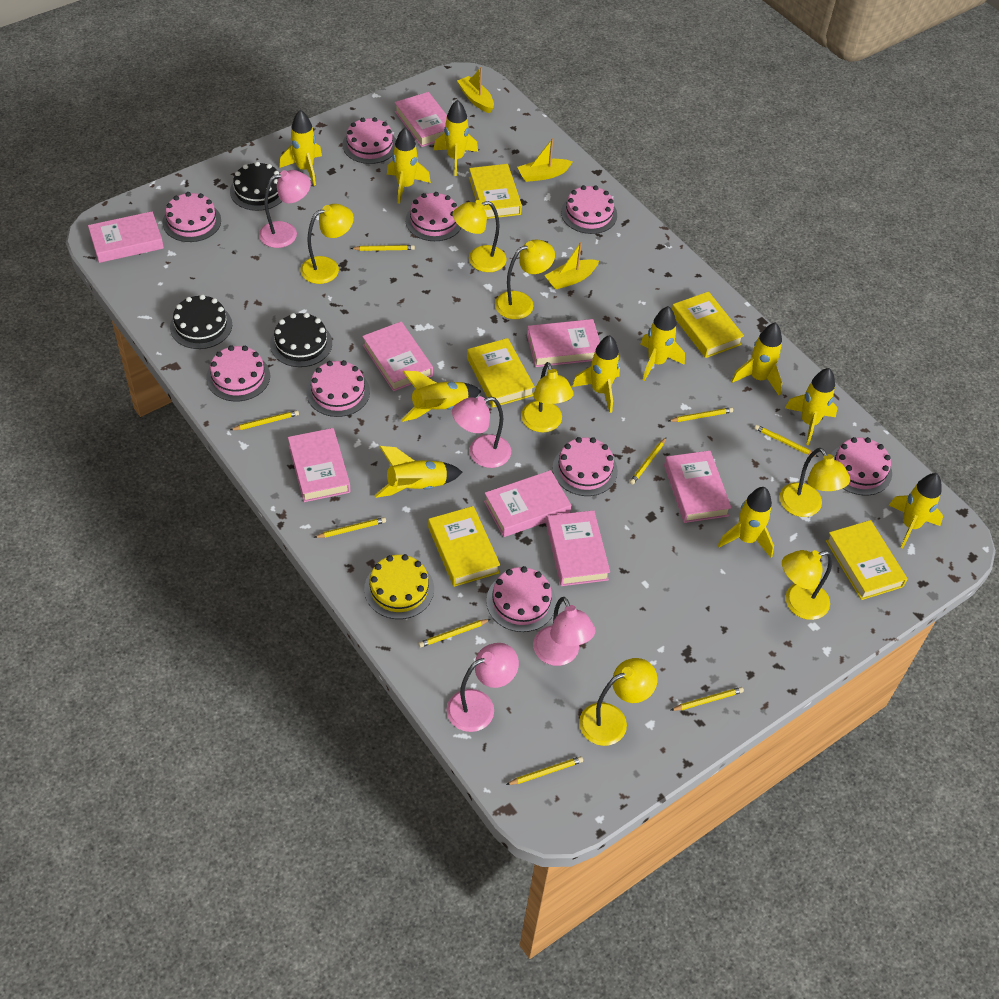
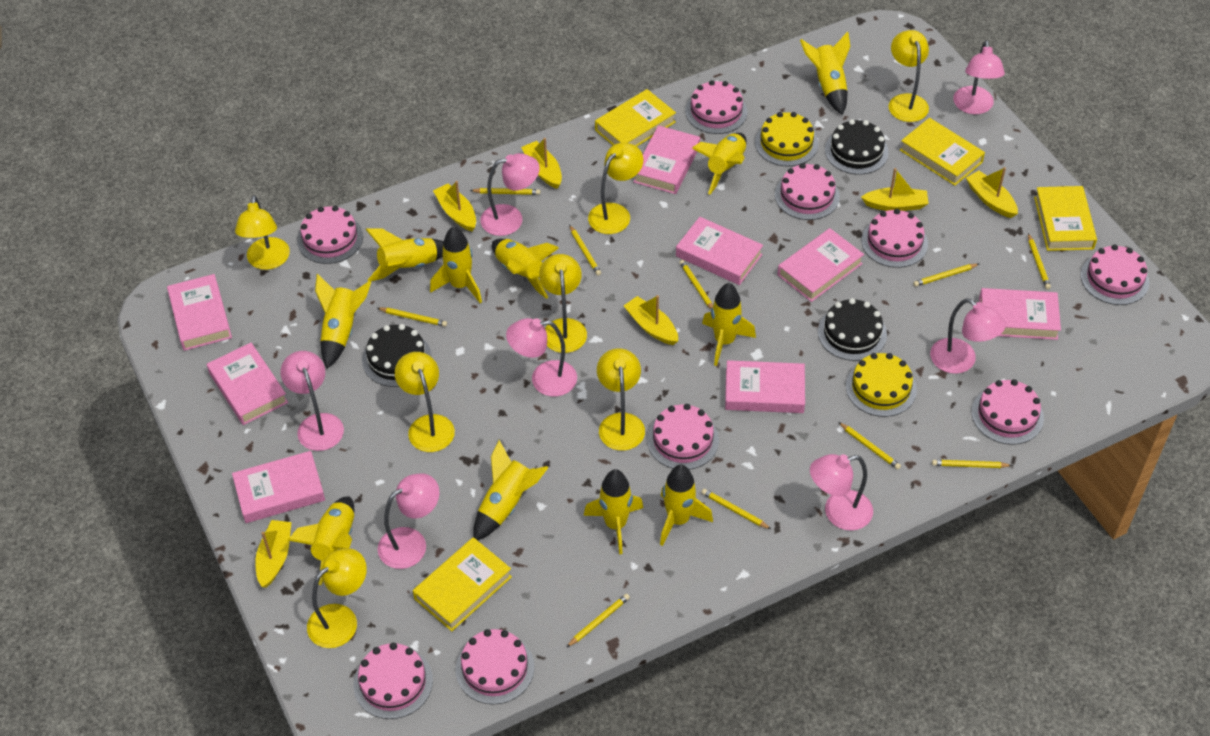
pink lamp: [259,170,311,248] [446,643,519,732] [452,396,511,468] [533,597,595,666] = 4 -> [281,351,344,451] [377,474,439,569] [480,153,540,236] [506,318,577,396] [810,454,873,531] [930,298,1006,374] [953,40,1005,114] = 7
yellow boat: [457,67,494,113] [517,138,573,182] [545,242,599,290] = 3 -> [255,520,291,588] [433,181,476,231] [521,138,562,189] [624,295,678,345] [861,168,929,211] [966,167,1018,218] = 6
yellow book: [428,506,500,587] [467,338,535,407] [469,164,522,219] [672,292,744,358] [826,520,908,600] = 5 -> [413,537,512,631] [595,89,676,146] [900,118,985,186] [1034,186,1097,251] = 4
yellow cake: [364,554,434,619] = 1 -> [755,112,818,166] [846,353,917,417] = 2
yellow pencil: [230,410,299,430] [314,517,386,538] [351,245,415,251] [418,619,491,648] [506,756,583,785] [629,438,666,485] [669,407,733,422] [670,687,744,711] [754,425,818,457] = 9 -> [377,308,447,327] [470,188,540,195] [567,594,630,647] [569,225,601,276] [679,260,713,309] [701,489,771,529] [838,422,901,470] [913,264,979,287] [932,460,1013,468] [1028,233,1051,289] = 10

